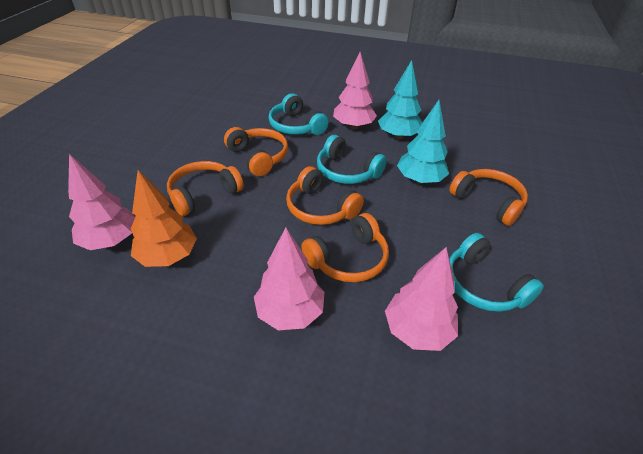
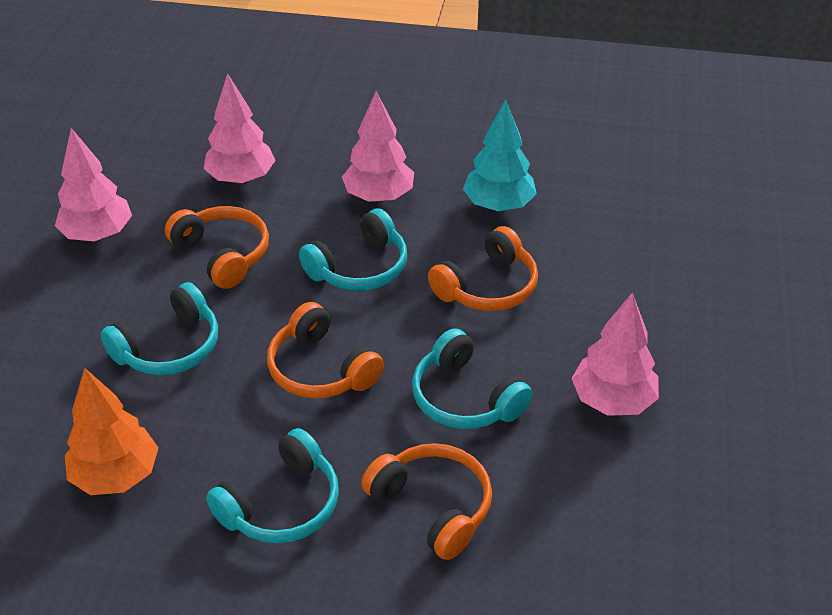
orange headphones: [167,161,244,216] [224,127,288,176] [286,166,364,225] [301,213,389,282] [449,169,528,226] = 5 -> [165,206,269,289] [267,302,384,398] [361,443,492,560] [428,226,538,311] = 4
turquoise headphones: [269,93,329,135] [317,135,387,184] [449,233,544,312] = 3 -> [100,282,218,375] [206,428,339,543] [299,208,407,291] [412,328,533,429] = 4
turquoise tree: [378,60,422,139] [397,100,449,184] = 2 -> [463,99,537,211] = 1

